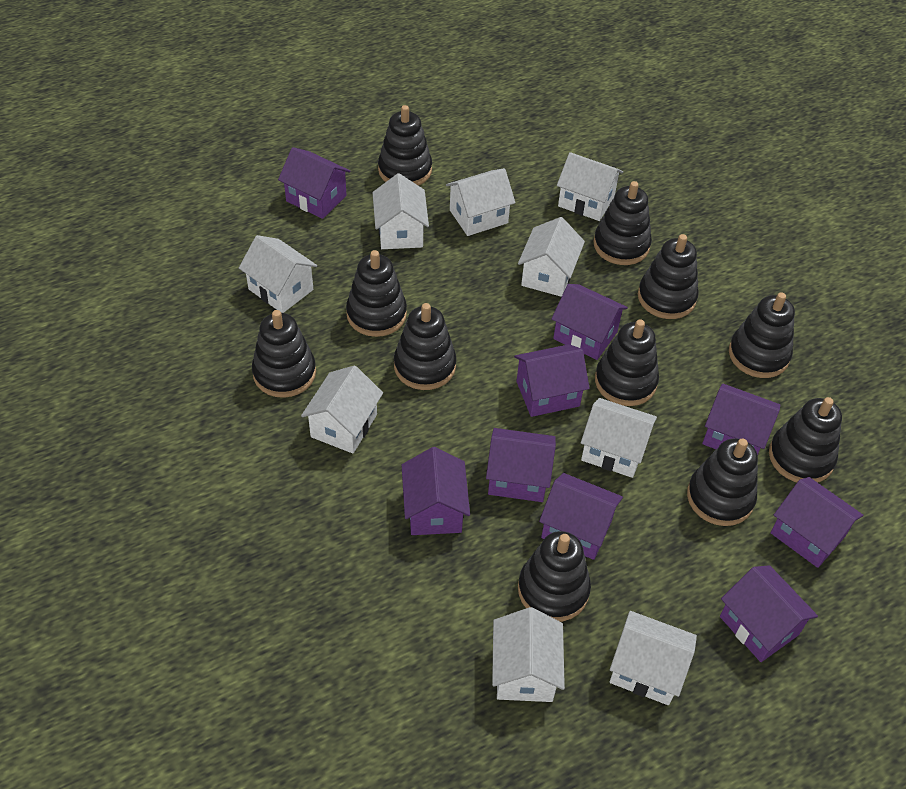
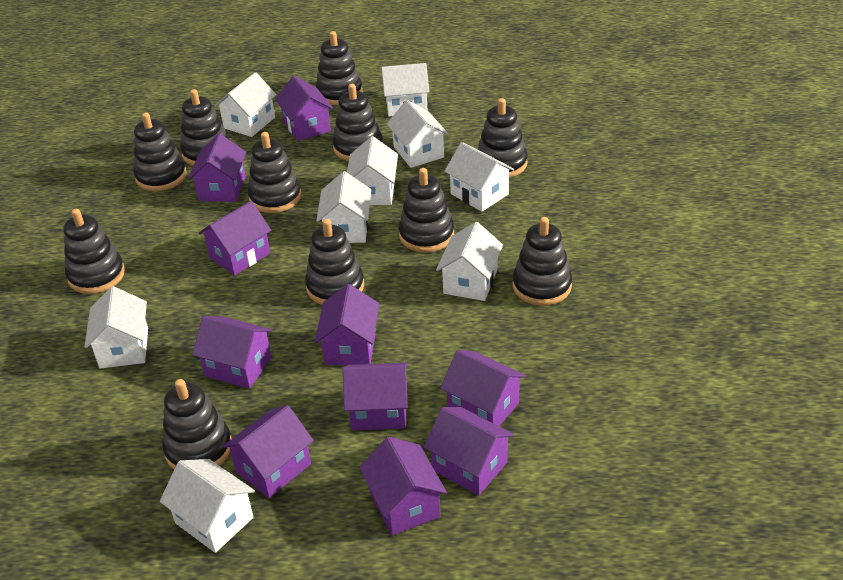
purple house: [278,147,351,219] [401,447,470,535] [486,428,556,502] [514,344,590,417] [539,473,623,560] [551,284,628,360] [702,384,780,455] [720,565,818,662] [770,477,863,568] = 9 -> [188,134,246,202] [192,316,272,389] [199,201,272,276] [223,405,314,498] [275,76,333,141] [315,284,379,365] [343,362,408,430] [359,437,447,536] [424,407,514,496] [440,350,526,426] = 10

